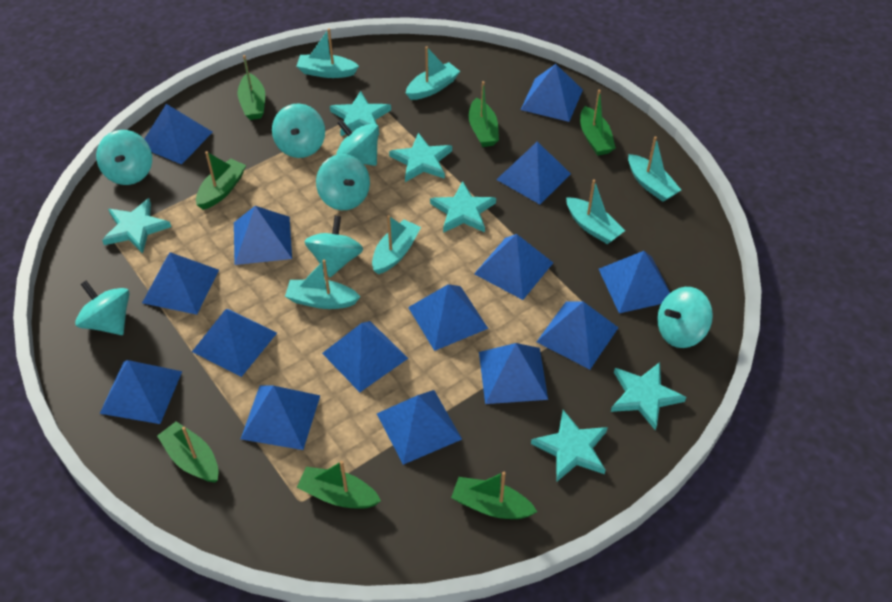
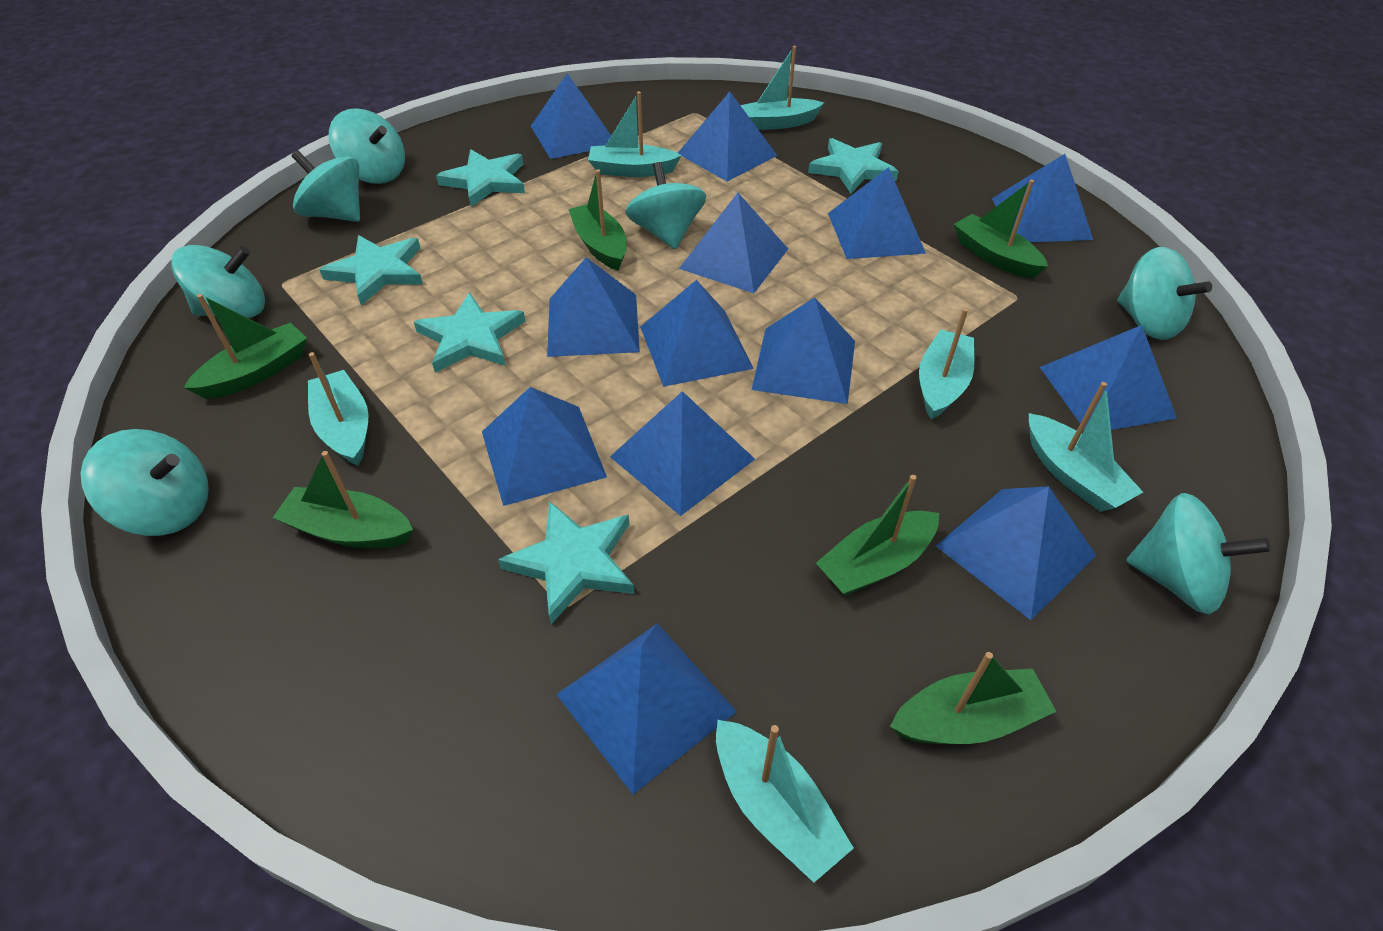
blue pyramid: [100,360,182,424] [142,252,219,315] [144,104,213,165] [192,309,277,377] [234,206,292,265] [241,385,320,450] [322,321,408,392] [377,390,462,465] [408,284,488,351] [474,234,553,300] [479,343,548,404] [496,142,571,204] [521,64,583,122] [537,302,619,369] [599,251,670,313] = 15 -> [482,387,607,506] [531,73,611,159] [547,257,640,357] [556,623,737,794] [610,391,755,516] [640,280,754,387] [678,92,777,181] [679,193,788,293] [752,297,855,404] [828,167,926,259] [936,486,1097,620] [992,154,1093,242] [1040,325,1177,430] = 13
green boat: [157,421,219,482] [196,151,246,210] [238,55,265,120] [297,461,381,509] [451,472,537,519] [469,81,499,147] [580,90,616,156] = 7 -> [184,294,307,399] [273,451,413,548] [568,169,627,271] [816,475,939,596] [890,652,1057,744] [954,180,1048,279] = 6
turquoise star: [102,198,171,253] [330,91,391,136] [389,133,452,182] [430,181,496,233] [531,410,608,482] [611,362,686,431] = 6 -> [319,235,423,305] [414,292,526,373] [436,150,525,207] [498,501,634,624] [808,138,899,194] = 5

